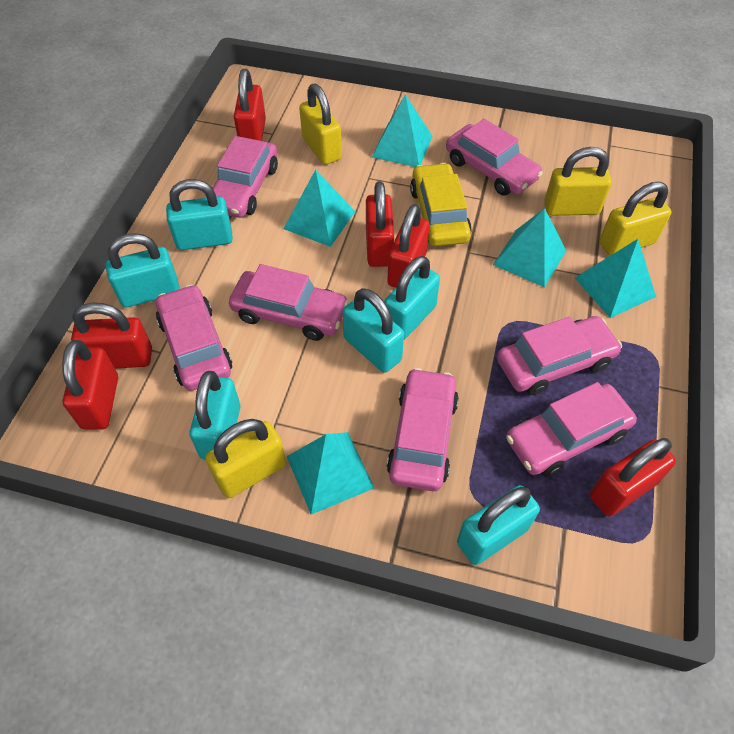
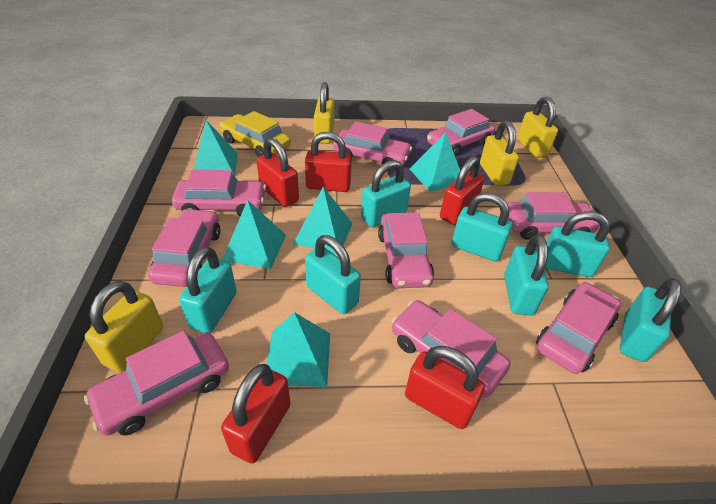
pink car: [156,284,232,391] [213,136,278,218] [229,264,349,341] [387,368,459,491] [446,119,543,195] [497,316,622,395] [506,382,637,477] = 7 -> [84,331,229,436] [148,208,220,287] [172,170,266,216] [333,121,412,170] [378,212,434,288] [392,300,511,397] [427,109,495,156] [508,192,600,240] [536,282,621,374] = 9
red padlock: [62,340,118,430] [71,302,152,368] [234,69,266,141] [366,181,394,267] [387,204,430,288] [589,438,676,516] = 6 -> [221,364,291,464] [256,138,299,207] [305,132,352,192] [405,346,485,429] [440,156,484,225] = 5
turquoise padlock: [105,233,180,308] [166,179,233,250] [189,371,240,460] [343,288,404,373] [384,256,440,340] [457,485,540,565] = 6 -> [179,247,237,333] [305,235,361,314] [361,160,411,227] [452,192,512,262] [504,234,548,315] [545,211,610,277] [620,278,681,362] = 7

